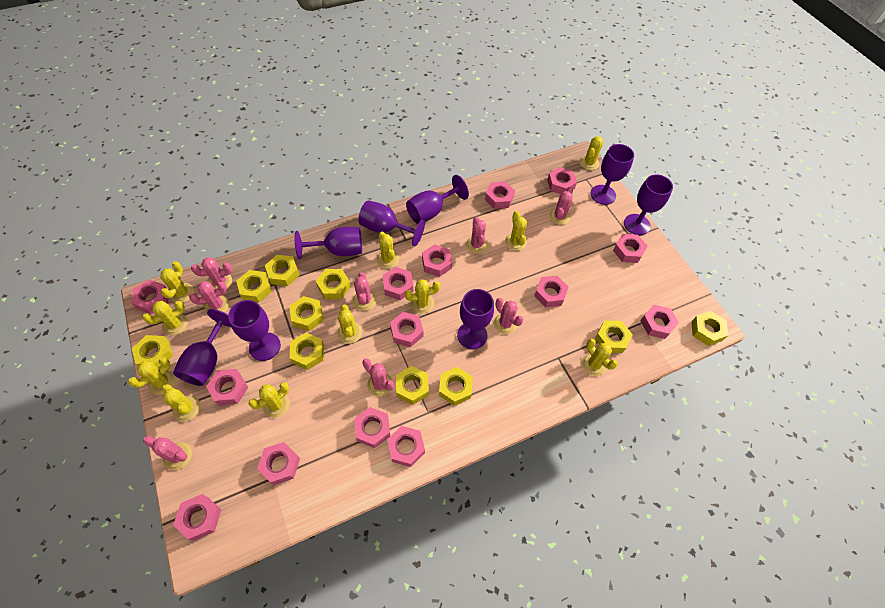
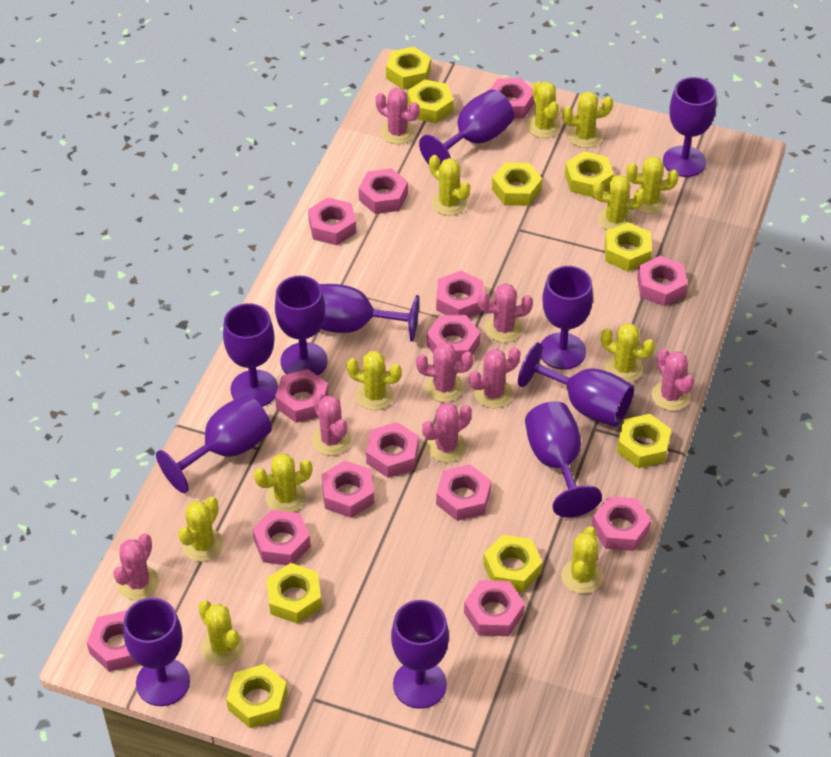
purple goblet: [173,309,231,386] [228,300,281,361] [295,227,362,259] [358,200,425,246] [406,175,469,224] [457,289,494,349] [590,144,634,205] [624,174,673,235] = 8 -> [123,598,190,706] [156,394,272,493] [223,303,278,407] [275,276,327,376] [319,284,419,342] [391,600,449,709] [419,89,514,165] [518,342,634,427] [525,401,602,518] [541,266,593,370] [663,77,716,177] = 11
yellow nut: [132,335,173,368] [236,270,272,303] [265,255,300,286] [289,296,324,331] [290,333,324,370] [316,269,351,300] [396,366,429,405] [439,367,473,406] [595,321,633,353] [691,311,728,346] = 10 -> [226,664,288,728] [266,563,322,624] [386,47,431,90] [407,79,454,123] [483,535,542,592] [492,162,542,206] [565,151,614,198] [605,222,652,272] [617,414,671,468] = 9

